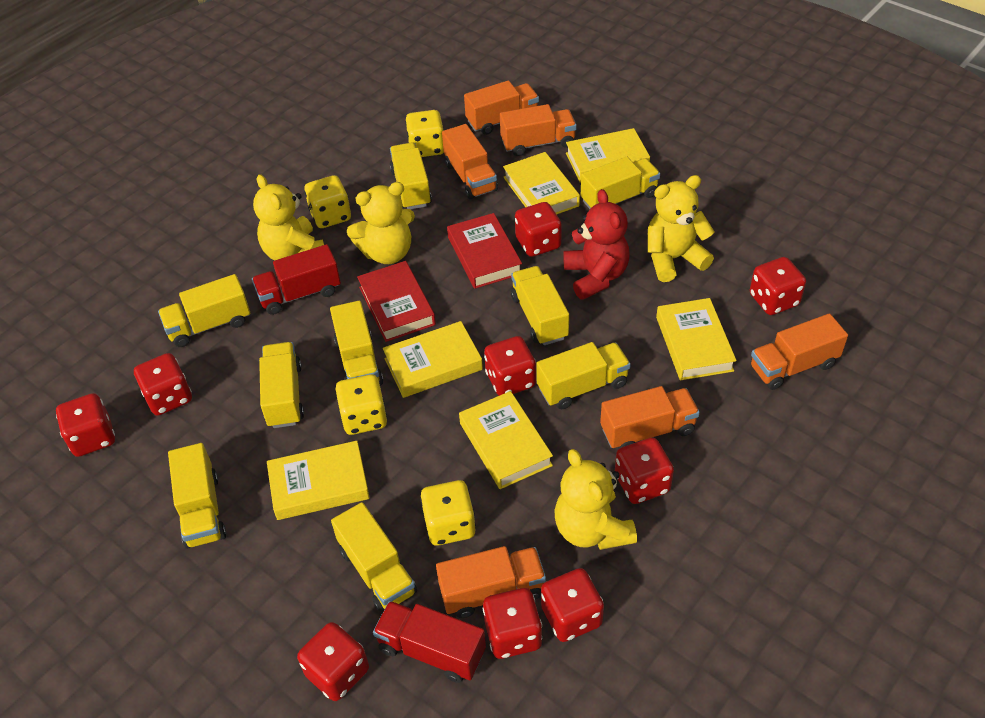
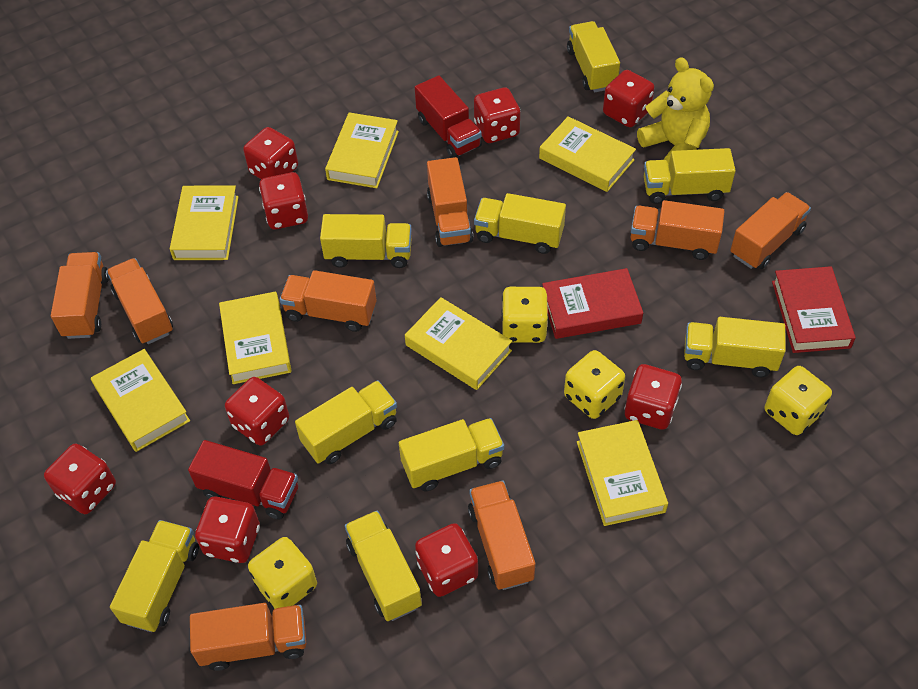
orange truck: [436,546,546,618] [442,124,498,199] [464,80,539,135] [500,104,577,156] [600,386,700,449] [751,313,848,390] = 6 -> [51,252,109,339] [106,258,173,344] [190,603,306,671] [280,270,377,332] [427,157,473,247] [468,481,535,590] [631,200,724,260] [730,192,811,269] = 8
red teddy bear: [564,189,630,300] = 1 -> none = 0
yellow book: [267,441,370,520] [383,321,483,398] [459,391,553,489] [503,152,580,215] [566,128,650,183] [656,298,737,380] = 6 -> [91,349,190,452] [170,186,239,260] [219,292,292,384] [325,112,399,188] [405,297,512,390] [539,116,636,192] [577,420,668,526] = 7
yellow teddy bear: [253,174,324,260] [347,182,415,264] [554,449,637,550] [648,175,715,282] = 4 -> [637,57,714,166] = 1

